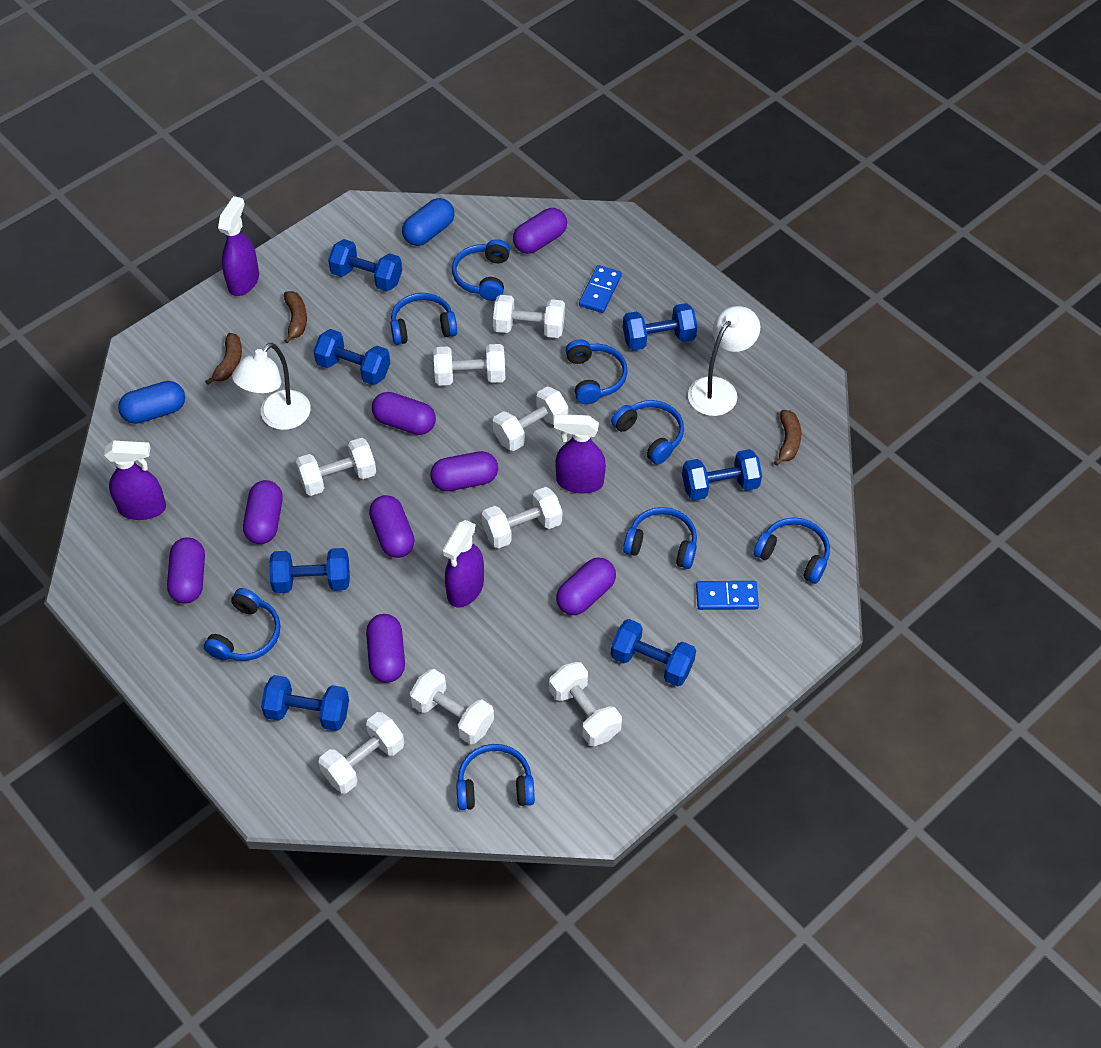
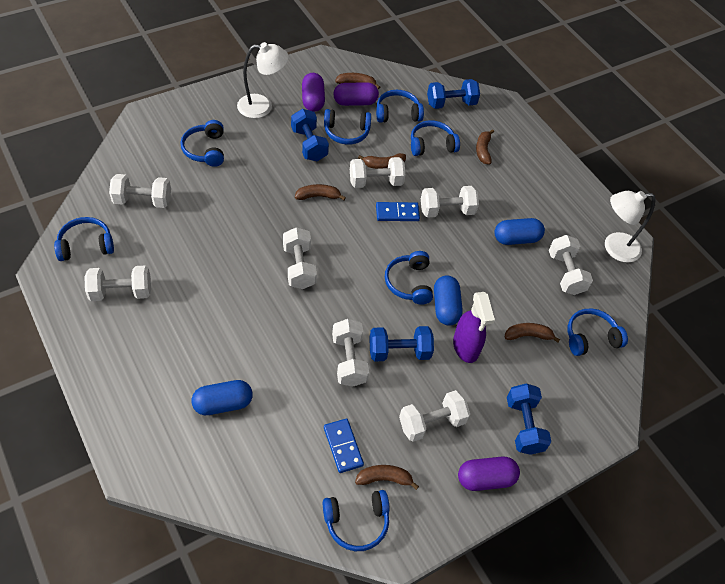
blue capsule: [118,381,185,424] [402,198,454,246] = 2 -> [192,380,253,415] [434,275,463,326] [494,218,545,245] = 3
blue dumbbell: [261,675,349,731] [269,548,350,593] [314,329,390,385] [328,239,402,291] [611,619,696,687] [623,303,697,351] [682,449,762,501] = 7 -> [291,109,329,161] [369,326,434,362] [427,79,480,109] [507,383,551,455] = 4
brown banana: [205,333,242,385] [284,291,307,344] [774,410,801,466] = 3 -> [295,184,346,200] [335,73,380,90] [355,465,419,490] [358,153,406,169] [476,129,494,164] [505,323,560,342] = 6
purple capsule: [167,537,205,604] [243,480,283,544] [366,614,405,683] [369,495,415,558] [372,392,436,435] [430,451,498,491] [513,208,567,254] [556,557,616,615] = 8 -> [302,73,325,112] [333,82,379,106] [458,457,520,491] = 3
purple spray bottle: [104,440,166,520] [218,196,259,296] [443,520,484,607] [554,414,606,494] = 4 -> [453,292,495,363] = 1

